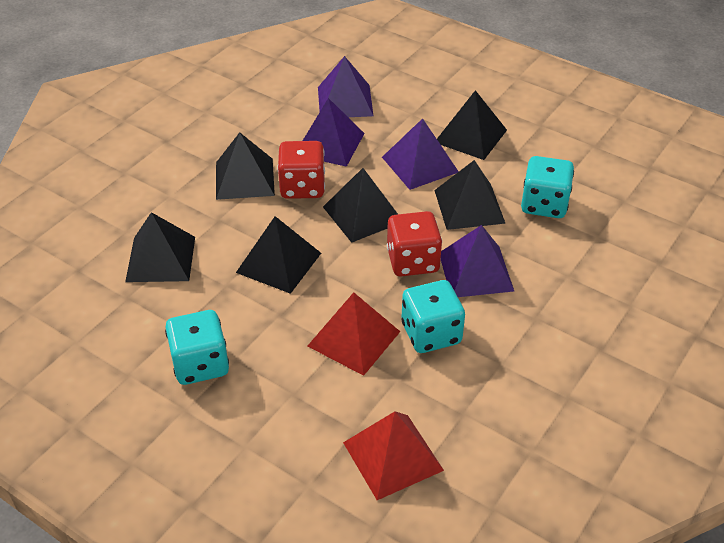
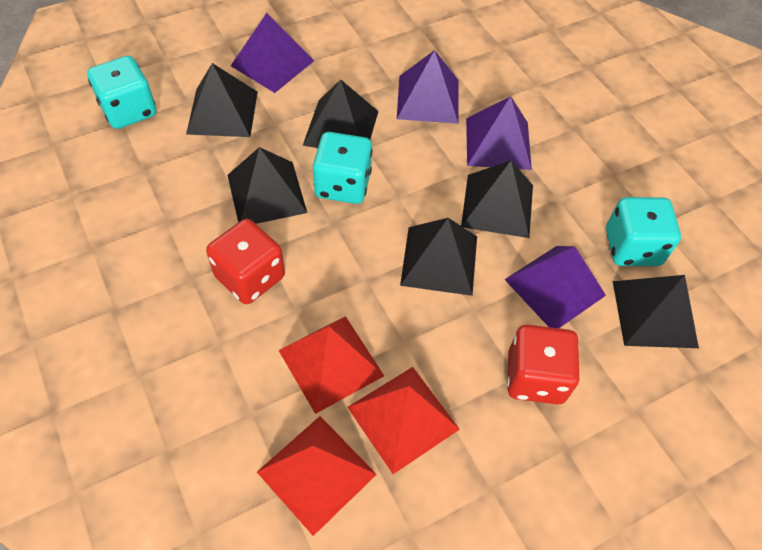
red pyramid: [308,292,400,376] [343,411,444,500] = 2 -> [257,416,377,536] [278,316,384,414] [347,367,460,474] = 3

